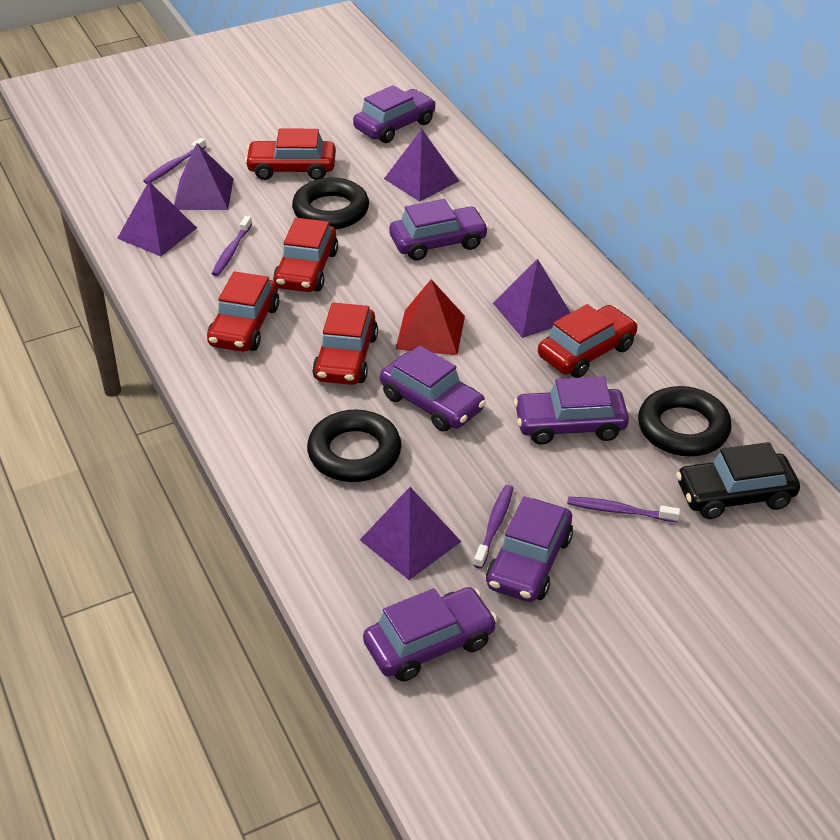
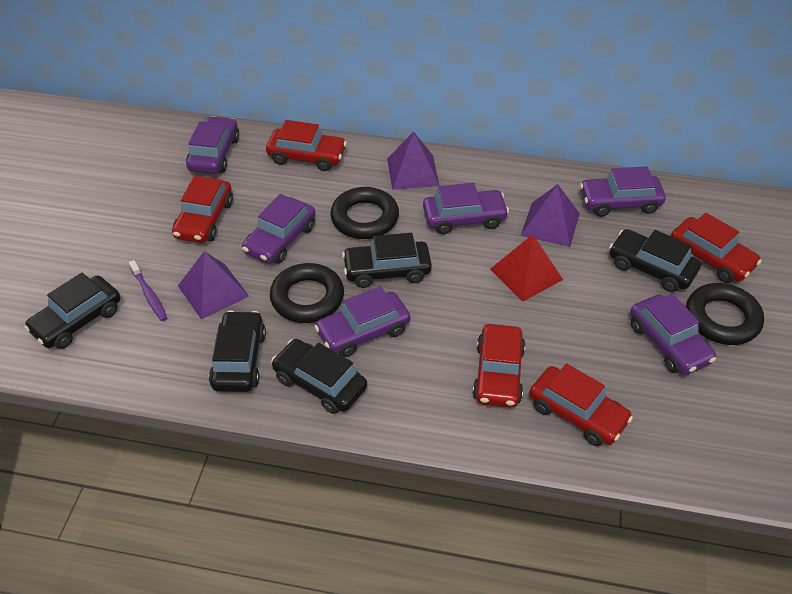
black car: [676,442,800,519] = 1 -> [24,273,120,349] [209,311,266,392] [271,339,367,414] [342,233,432,288] [609,229,701,292] = 5
purple pyramid: [117,182,197,256] [174,143,234,210] [360,487,461,580] [384,129,459,202] [493,259,570,338] = 5 -> [178,251,249,319] [387,132,440,190] [521,184,580,247] = 3
purple toothbrush: [143,138,206,184] [212,216,252,276] [474,485,513,569] [567,497,680,522] = 4 -> [129,260,167,321] = 1

